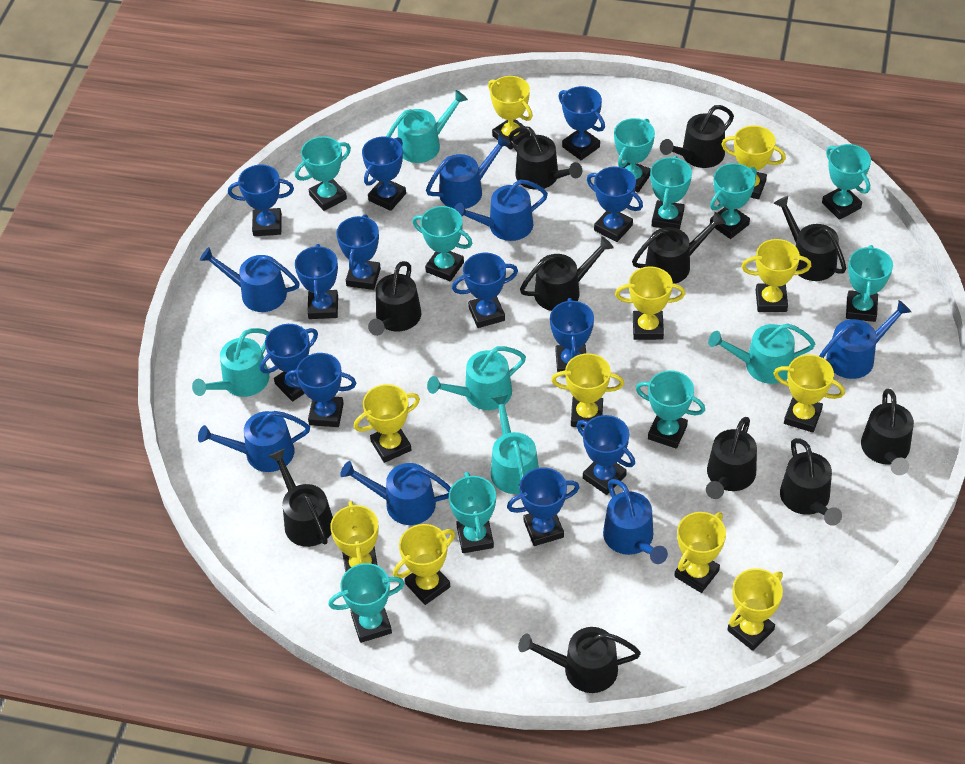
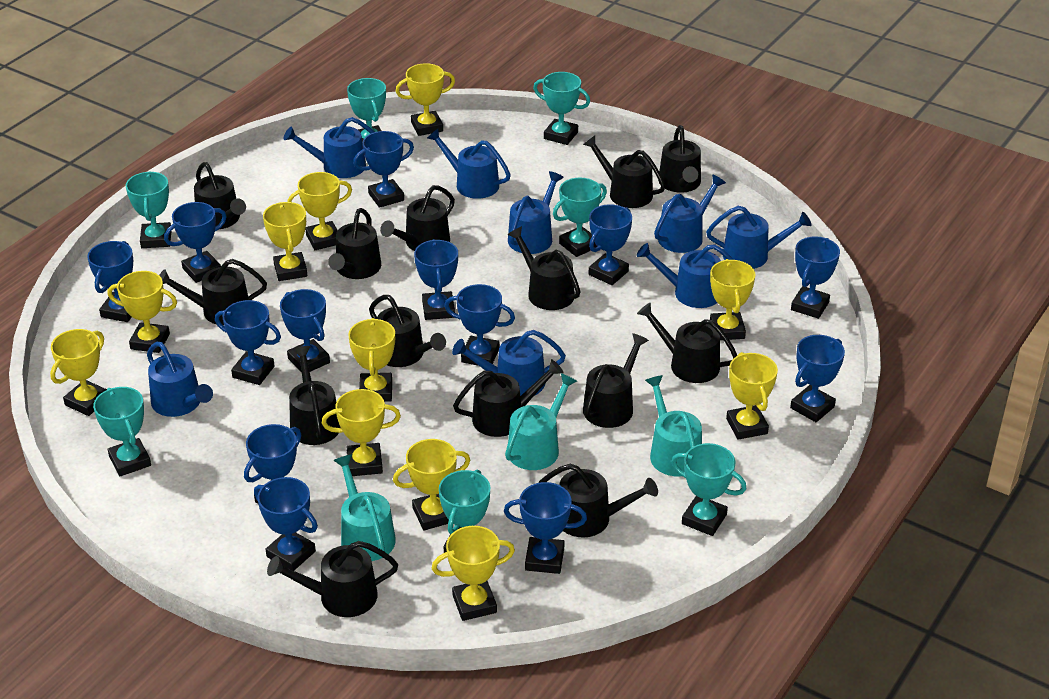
black watering can: [269,449,333,547] [368,261,421,336] [508,126,582,190] [518,627,641,693] [520,237,614,311] [632,212,726,284] [660,105,734,168] [706,417,757,499] [774,196,846,281] [780,438,842,526] [861,389,914,475] = 11 -> [159,259,267,325] [194,162,246,230] [267,541,398,617] [289,346,341,445] [328,208,381,279] [369,295,446,367] [380,185,455,251] [453,359,564,437] [507,226,581,310] [538,464,658,538] [583,136,665,208] [583,333,649,428] [637,302,737,383] [658,125,701,193] = 14
blue trophy: [228,165,294,236] [260,324,318,402] [285,353,356,427] [295,244,338,319] [336,214,381,290] [362,136,406,211] [452,253,518,328] [507,467,580,546] [550,298,594,372] [558,86,605,160] [577,415,635,495] [587,167,643,242] = 12 -> [87,241,133,322] [164,202,227,283] [215,300,281,385] [244,424,301,504] [254,477,318,571] [280,289,330,373] [353,131,414,208] [414,239,458,320] [444,284,515,366] [504,482,587,574] [589,204,632,285] [790,335,845,422] [791,236,840,319] = 13
blue watering can: [198,411,310,472] [200,247,300,312] [340,461,451,525] [426,134,511,209] [454,180,548,241] [603,479,668,564] [819,300,911,379] = 7 -> [147,342,213,417] [283,117,374,178] [427,129,511,199] [452,330,566,396] [508,171,564,254] [637,243,733,308] [654,174,726,253] [706,206,811,269] = 8
turquoise trophy: [295,136,351,211] [328,563,405,643] [412,206,473,281] [449,472,496,553] [614,118,655,192] [636,370,705,449] [650,156,692,230] [710,163,757,239] [822,144,871,220] [846,245,893,322] = 10 -> [93,387,151,476] [126,172,171,248] [347,78,386,142] [439,470,490,553] [533,72,590,145] [553,178,607,257] [671,443,746,536] = 7
turquoise watering can: [192,328,269,397] [386,90,468,163] [427,346,526,410] [491,394,539,494] [708,323,815,384] = 5 -> [333,454,396,561] [505,373,577,470] [645,375,702,476] = 3

